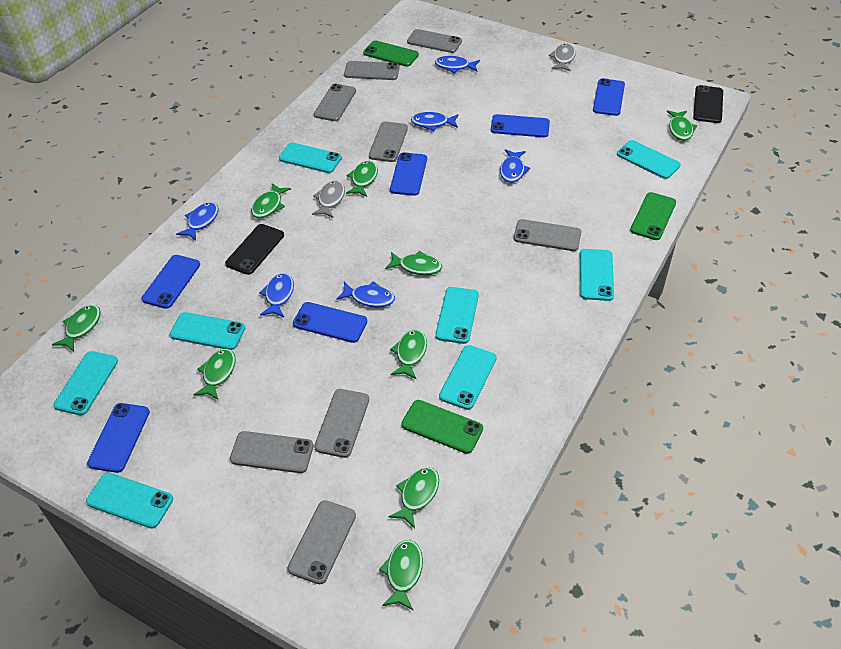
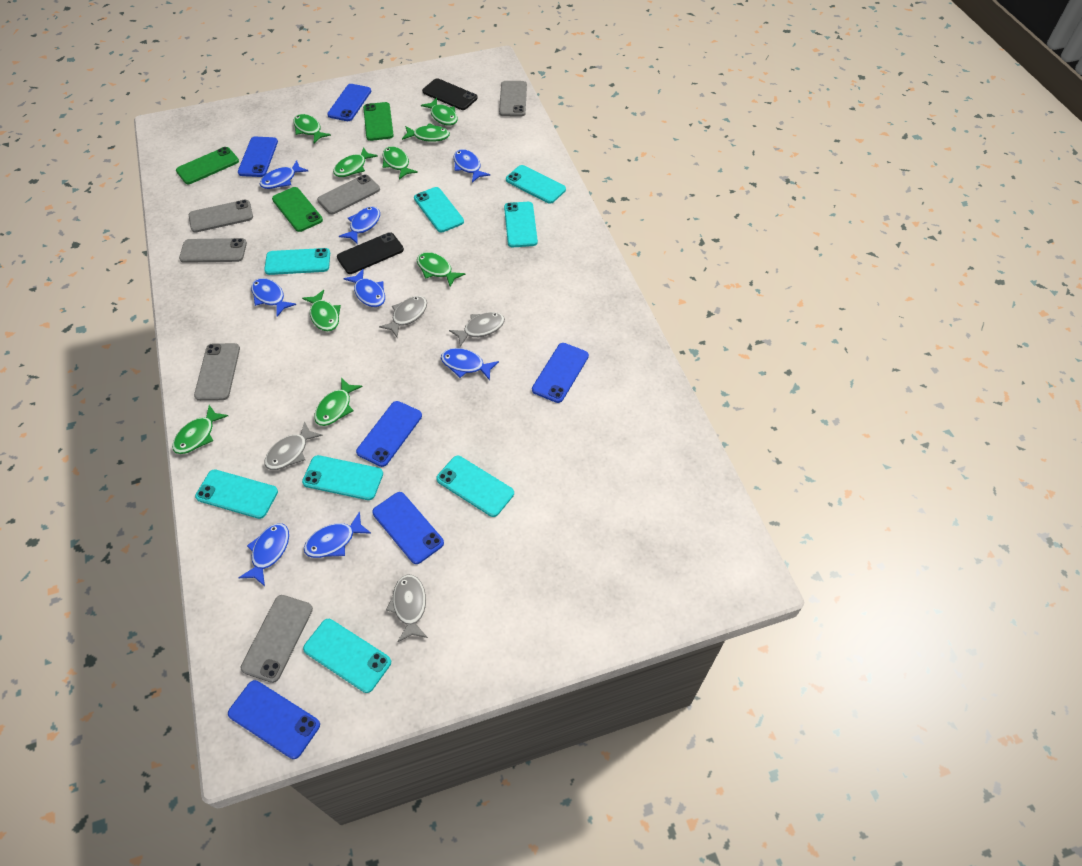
blue fish: [176,202,219,241] [259,273,294,317] [336,281,395,307] [411,112,459,131] [435,56,480,73] [500,149,530,183] = 6 -> [239,523,289,586] [251,278,296,317] [260,160,308,189] [304,511,372,558] [339,207,380,244] [343,269,385,307] [441,348,499,380] [453,149,490,182] = 8
grey fish: [312,181,345,218] [549,44,576,71] = 2 -> [264,421,323,470] [379,296,427,338] [386,574,428,642] [449,312,505,347] = 4
grey phone: [230,431,313,473] [287,500,356,584] [314,84,356,121] [314,389,369,458] [344,61,400,80] [369,121,408,162] [407,29,462,53] [514,219,581,251] = 8 -> [179,238,247,263] [189,200,253,233] [194,343,240,401] [241,595,313,683] [317,174,380,214] [499,81,527,117] = 6

